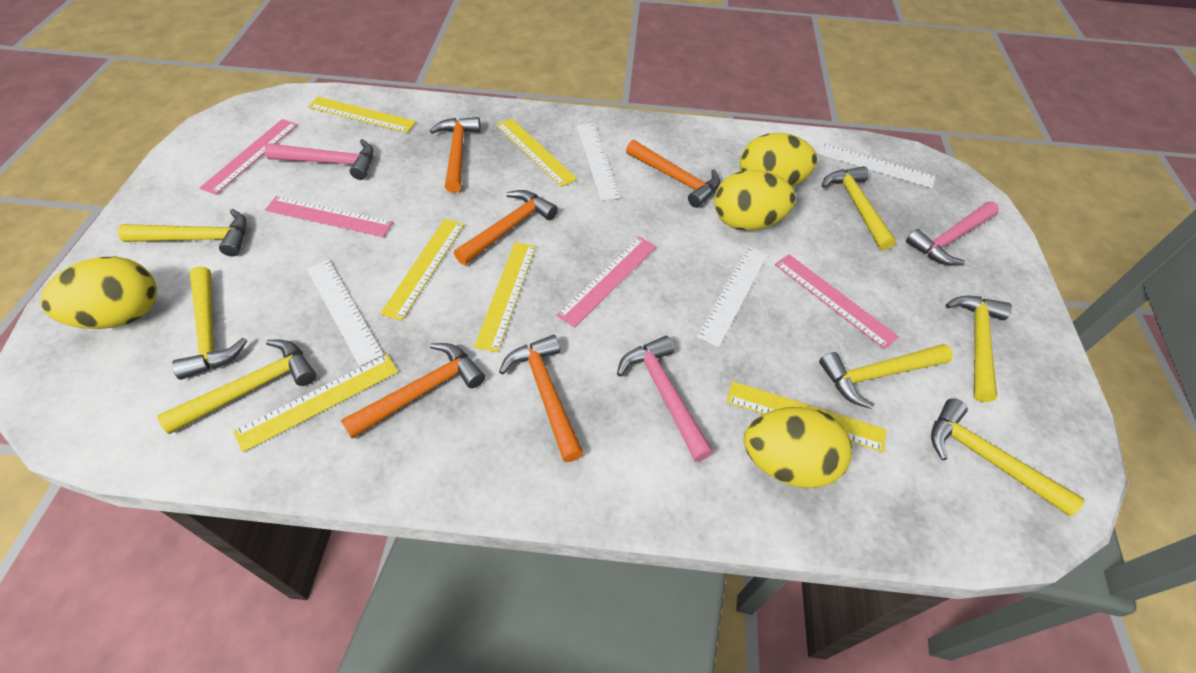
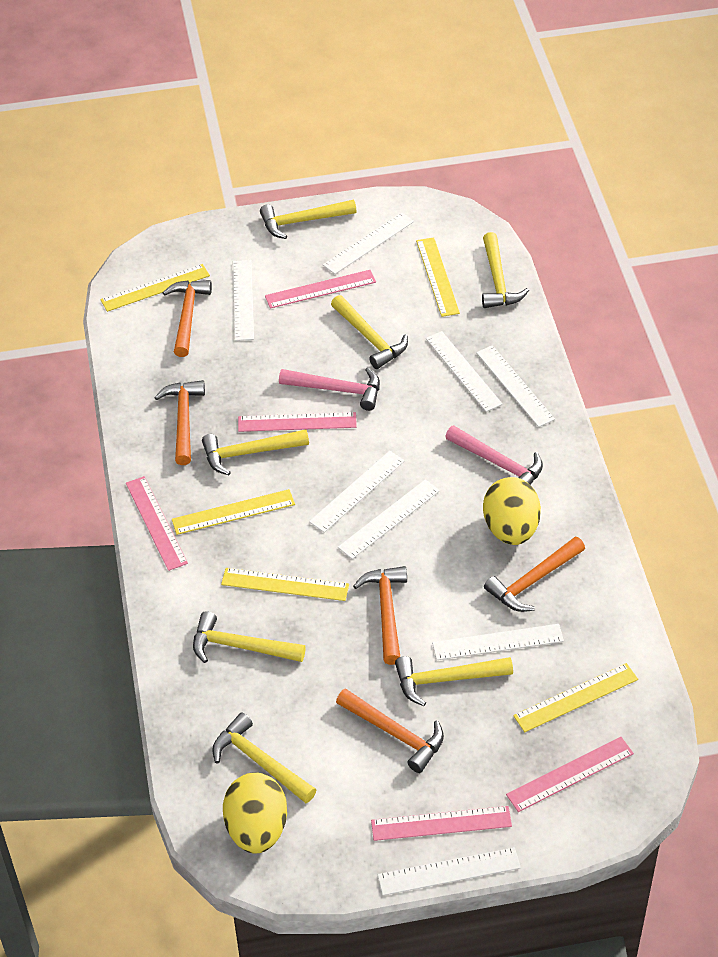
pink hammer: [264,139,374,180] [617,336,713,462] [906,201,999,265] = 3 -> [279,368,380,411] [445,425,543,485] = 2
pink ruler: [199,119,298,195] [265,196,393,237] [556,236,657,328] [775,254,899,349] = 4 -> [126,476,188,571] [238,412,357,432] [265,270,376,309] [371,806,512,841] [506,737,634,812] = 5
white ruler: [307,260,384,366] [576,123,621,201] [697,246,768,347] [817,142,935,188] = 4 -> [233,260,254,341] [309,451,405,532] [323,212,414,274] [338,480,440,559] [378,847,521,896] [426,331,503,412] [432,624,564,660] [476,345,555,427] = 8
yellow egg: [40,257,157,329] [714,170,796,231] [740,133,817,186] [744,407,852,488] = 4 -> [223,772,287,853] [483,477,541,545] = 2
yellow ruler: [233,354,398,452] [308,97,416,133] [380,219,464,321] [474,242,536,352] [496,118,577,187] [727,381,886,452] = 6 -> [100,264,210,312] [172,489,295,535] [221,568,349,601] [416,237,460,317] [513,663,638,732] = 5

